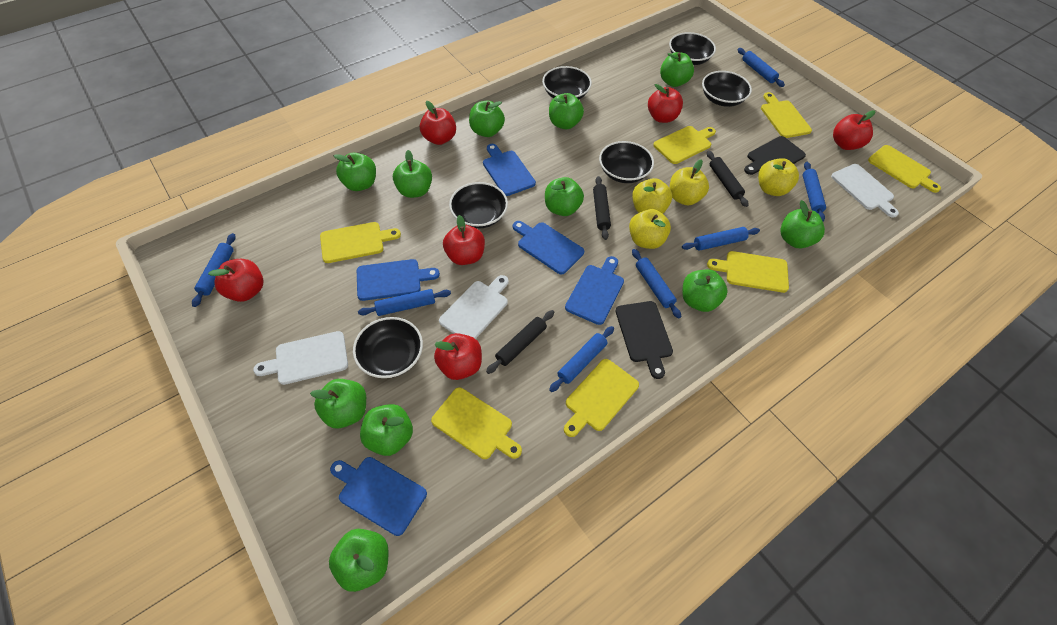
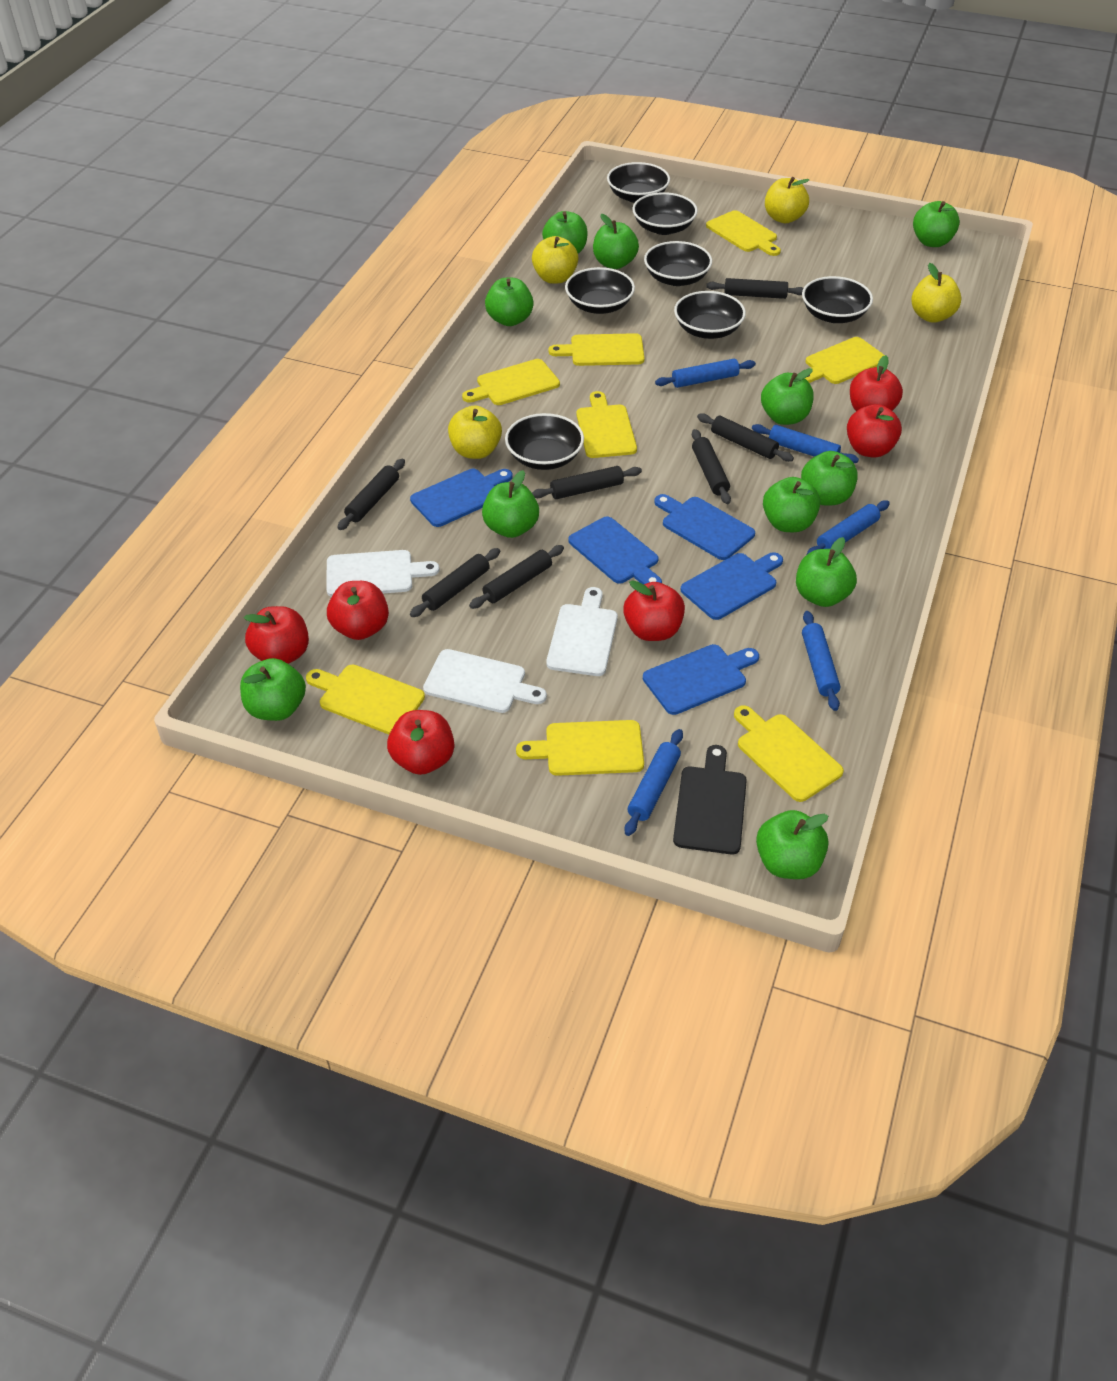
black bowl: [353,317,423,378] [449,182,508,229] [542,66,592,99] [599,141,654,183] [669,32,716,65] [702,71,752,107] = 6 -> [505,413,584,470] [565,267,635,314] [607,162,670,203] [632,192,698,235] [644,241,712,286] [674,291,746,339] [802,276,873,323] = 7
black cutting board: [615,301,673,379] [744,136,806,175] = 2 -> [673,745,747,854] = 1
black rolling pin: [486,310,554,374] [593,176,611,240] [707,151,749,207] = 3 -> [337,459,405,530] [410,548,500,617] [469,545,564,609] [532,466,642,499] [692,429,731,504] [697,413,794,462] [706,278,803,299] = 7
blue rolling pin: [192,233,235,307] [358,289,451,316] [549,326,614,392] [632,249,681,318] [682,227,760,251] [737,48,785,87] [803,162,826,221] = 7 -> [625,729,683,836] [655,359,756,388] [752,424,859,463] [802,611,840,711] [807,500,890,554] = 5
yellow cutting board: [320,222,401,263] [431,387,522,459] [564,359,639,437] [653,126,716,164] [707,251,789,293] [761,92,812,138] [868,145,941,193] = 7 -> [306,664,425,735] [462,359,560,405] [516,720,644,776] [548,333,644,366] [576,391,637,458] [706,210,781,256] [734,705,844,802] [805,337,885,384] = 8

